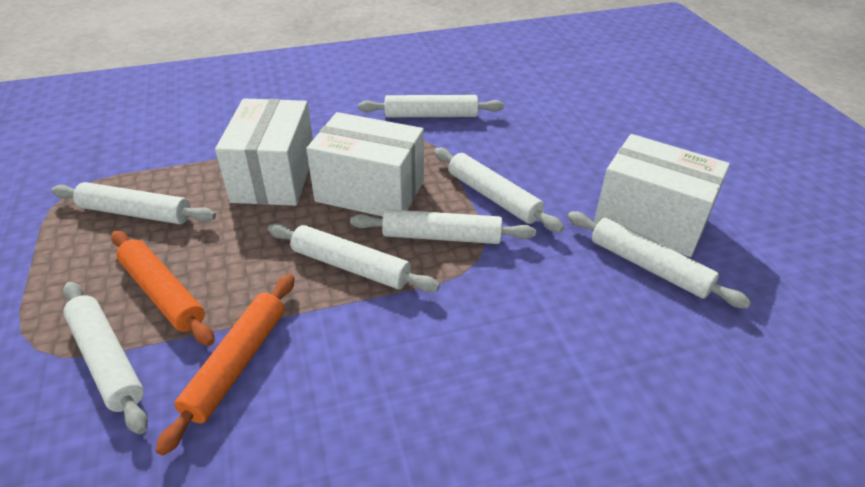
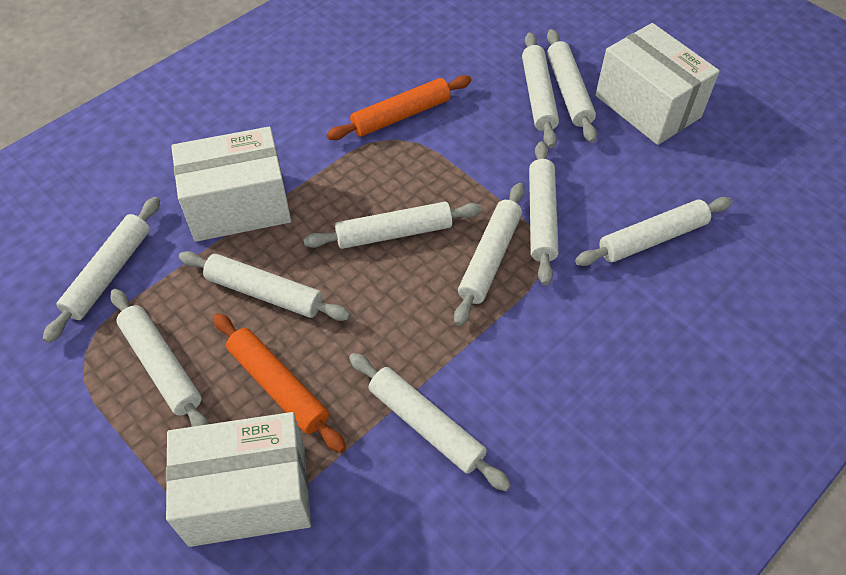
white rolling pin: [51,182,216,224] [63,282,148,434] [268,223,440,292] [350,209,536,244] [358,95,504,117] [434,148,564,232] [567,211,751,309] = 7 -> [43,197,160,343] [110,289,210,427] [179,251,350,321] [303,202,482,249] [349,353,511,491] [454,183,525,326] [522,33,559,148] [529,141,559,285] [547,29,597,143] [575,197,732,266] = 10

